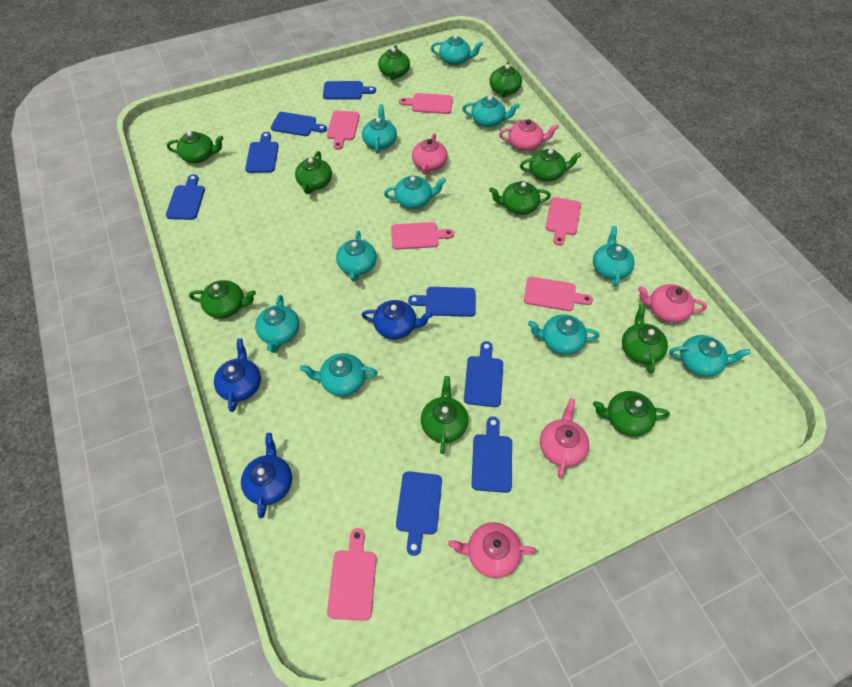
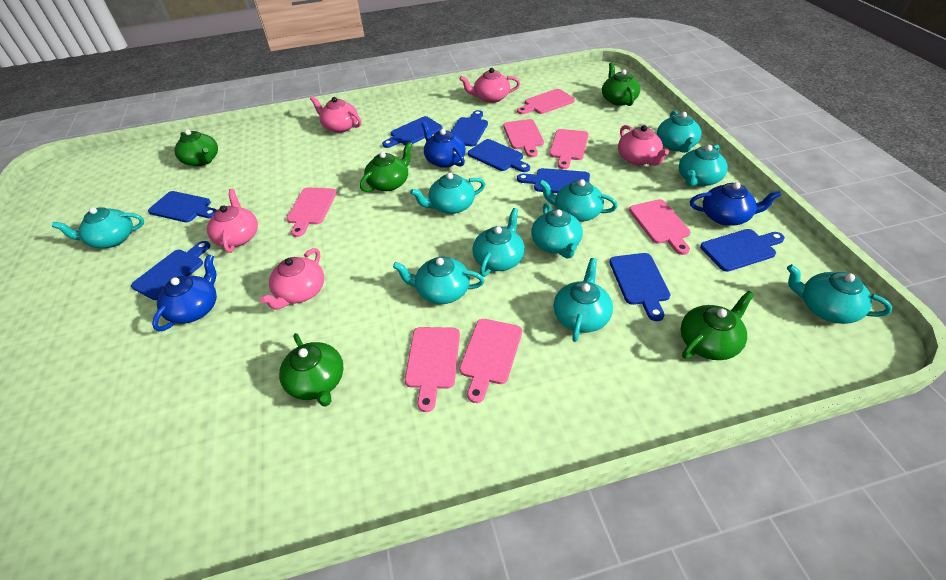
green teapot: [167,131,224,163] [189,280,256,319] [295,151,332,194] [378,45,410,80] [421,376,468,454] [489,61,522,98] [489,181,551,215] [520,149,581,181] [593,391,670,437] [622,304,668,374] = 10 -> [174,129,218,166] [279,333,343,406] [360,142,413,192] [602,62,640,106] [680,291,754,360] = 5
pink cutting board: [327,111,360,150] [327,528,376,621] [391,222,454,250] [399,93,453,114] [524,277,593,311] [545,197,581,246] = 6 -> [286,187,337,237] [405,327,460,412] [459,319,522,403] [503,119,544,157] [517,89,575,114] [549,129,588,169] [629,199,691,255] = 7

